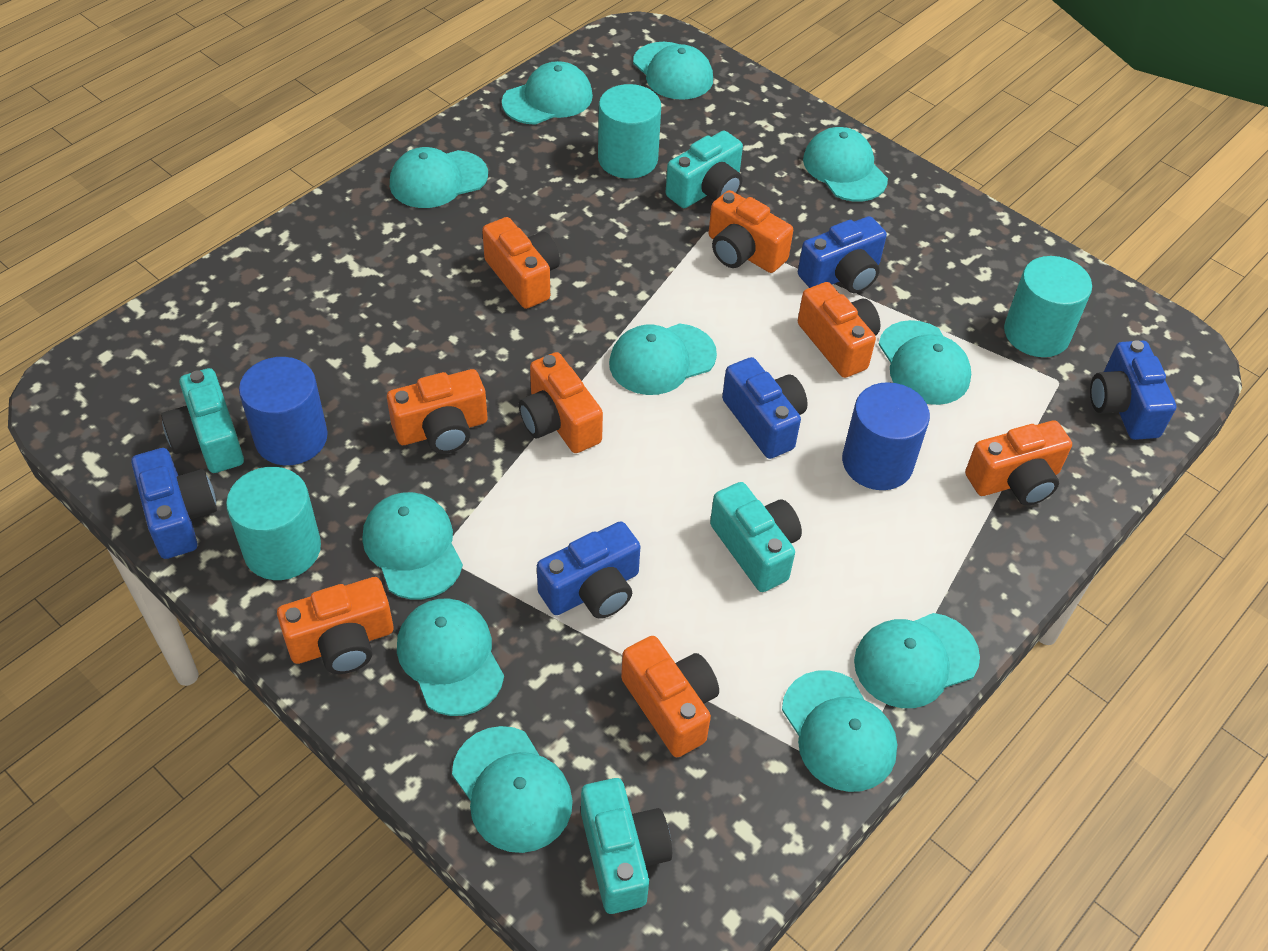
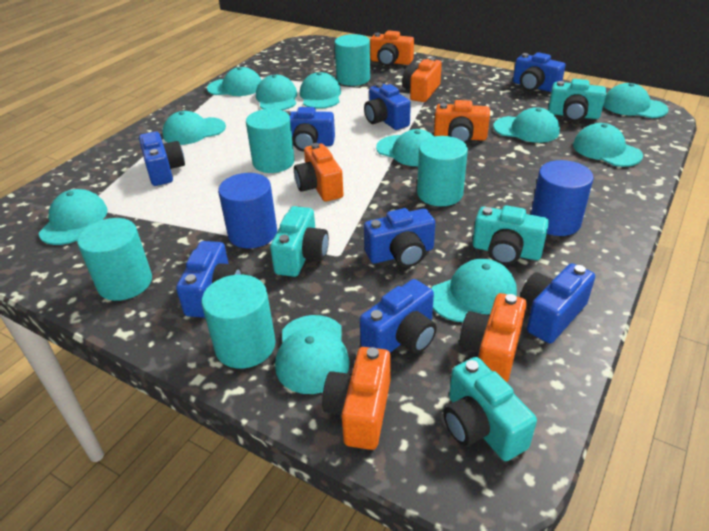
blue camera: [131,448,217,559] [537,521,641,619] [722,357,808,459] [798,216,887,293] [1090,340,1176,440] = 5 -> [139,131,185,186] [176,241,242,318] [285,107,335,152] [360,279,437,354] [364,83,411,130] [364,208,435,268] [513,52,566,92] [520,263,595,343] = 8
orange camera: [277,577,394,674] [387,369,487,454] [482,217,560,309] [519,352,603,453] [621,636,719,757] [709,190,793,273] [798,282,880,378] [965,420,1072,506] = 8 -> [294,143,344,202] [322,347,391,450] [370,30,414,66] [402,57,442,102] [434,100,490,144] [459,293,527,382] = 6
turquoise cylinder: [226,467,321,580] [598,84,661,179] [1004,256,1092,357] = 3 -> [77,218,152,301] [202,275,276,368] [246,109,295,173] [335,34,370,86] [417,136,468,206] = 5

